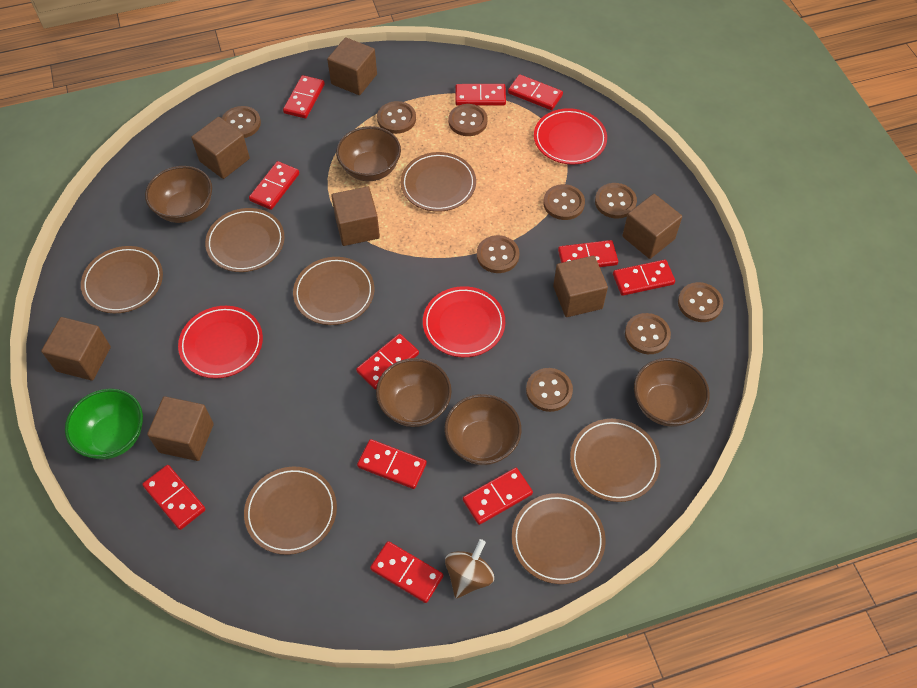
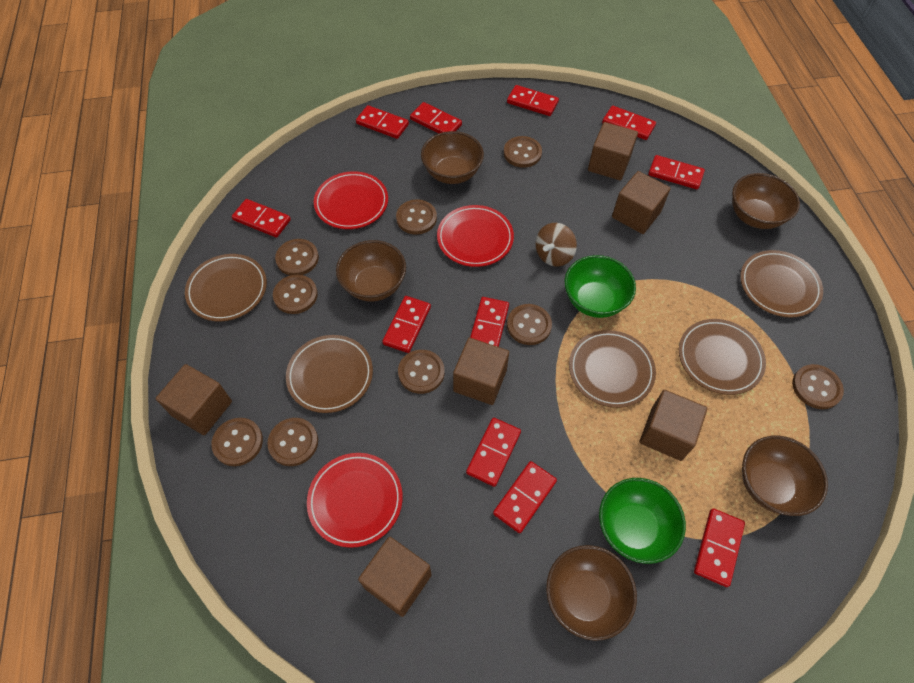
brown cube: [41,317,111,381] [147,396,214,461] [191,117,250,179] [327,37,377,95] [331,186,380,246] [553,256,608,317] [622,194,682,259] = 7 -> [156,364,232,435] [358,537,431,617] [453,338,509,405] [588,122,638,180] [612,171,671,234] [639,390,708,461] = 6
brown plate: [81,246,163,313] [205,208,285,272] [244,467,337,555] [293,257,374,325] [401,152,476,212] [512,493,606,584] [570,419,660,502] = 7 -> [185,254,267,321] [286,335,373,413] [569,330,656,408] [679,319,766,395] [740,250,823,318] = 5
green bowl: [65,389,143,459] = 1 -> [565,255,636,318] [599,478,686,564] = 2

